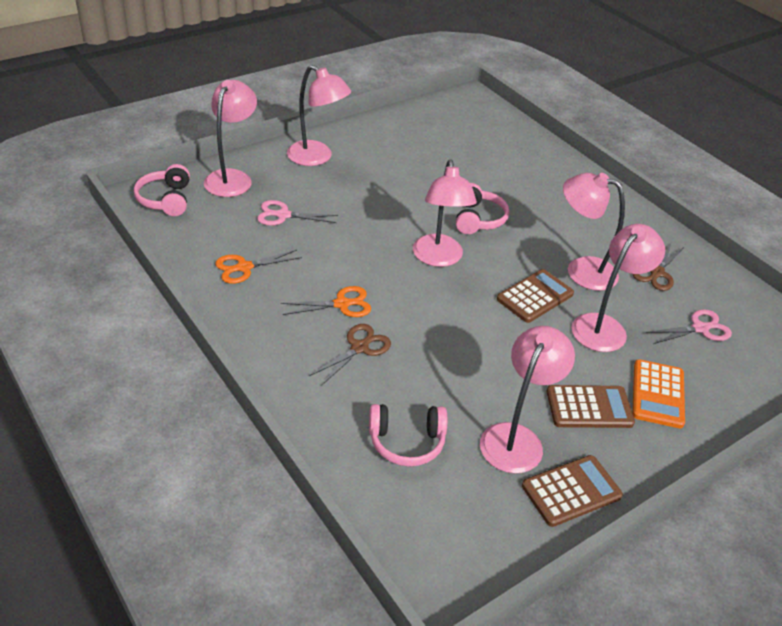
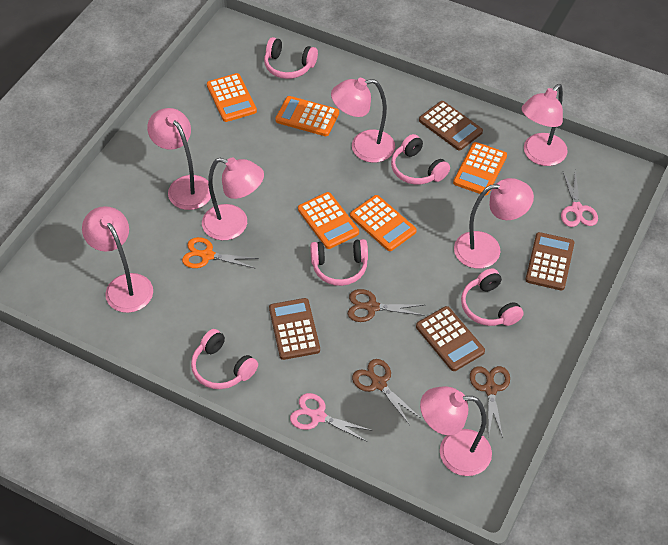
brown calculator: [497,269,574,323] [522,455,623,527] [547,385,635,428] = 3 -> [269,298,320,360] [416,306,485,371] [419,101,483,151] [525,232,574,290] = 4
brown scissors: [310,324,391,385] [632,243,684,291] = 2 -> [348,289,425,322] [352,359,421,425] [470,366,510,438] = 3
orange calculator: [632,359,685,428] = 1 -> [207,73,257,122] [275,96,339,136] [298,192,359,249] [350,195,417,251] [453,142,507,196] = 5
orange scissors: [215,250,302,284] [281,286,371,317] = 2 -> [182,237,259,269] = 1
pink headphones: [134,164,190,216] [369,404,447,467] [456,183,509,234] = 3 -> [191,329,258,389] [264,37,318,79] [310,239,368,286] [391,134,450,185] [461,268,524,326] = 5
pink lamp: [204,80,257,197] [287,65,351,166] [413,159,477,267] [480,326,575,474] [563,173,625,291] [572,224,665,352] = 6 -> [82,206,153,313] [147,108,211,210] [202,158,264,240] [331,78,395,163] [420,386,492,476] [454,178,534,269] [521,84,568,166] = 7

